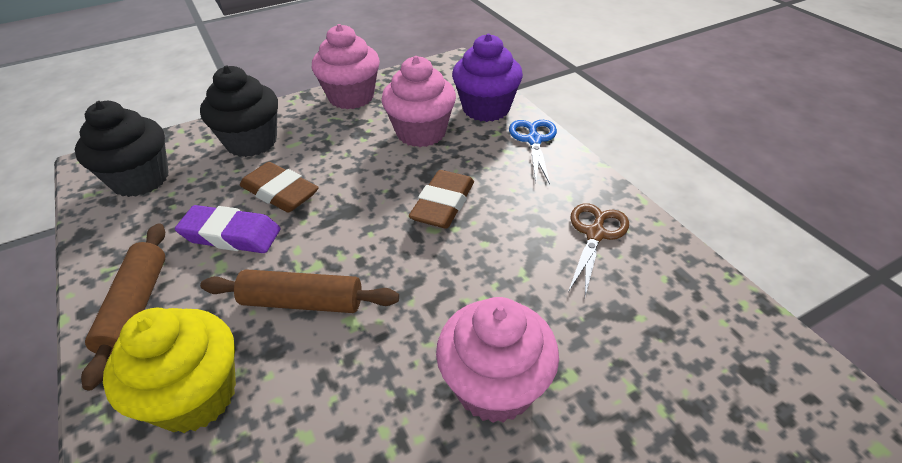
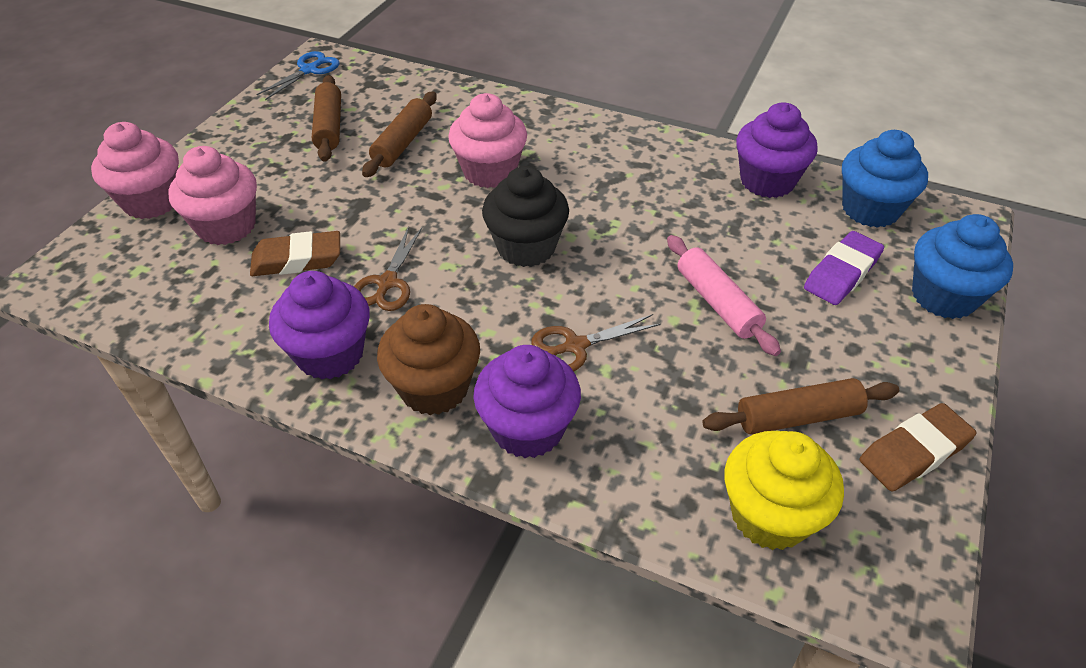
black cupcake: [75,101,169,197] [200,65,278,157] = 2 -> [482,166,569,267] = 1
blue cupcake: none = 0 -> [842,130,928,228] [912,214,1013,319] = 2
brown cupcake: none = 0 -> [377,304,480,415] = 1
brown rolling pin: [81,223,165,390] [200,269,399,313] = 2 -> [312,75,341,162] [362,91,437,177] [702,378,899,435] = 3
brown scissors: [568,203,629,296] = 1 -> [354,226,422,311] [531,314,661,372] = 2
pink rolling pin: none = 0 -> [667,235,781,356] = 1
purple cupcake: [452,34,523,122] = 1 -> [269,271,370,379] [473,345,581,458] [736,102,818,198] = 3

